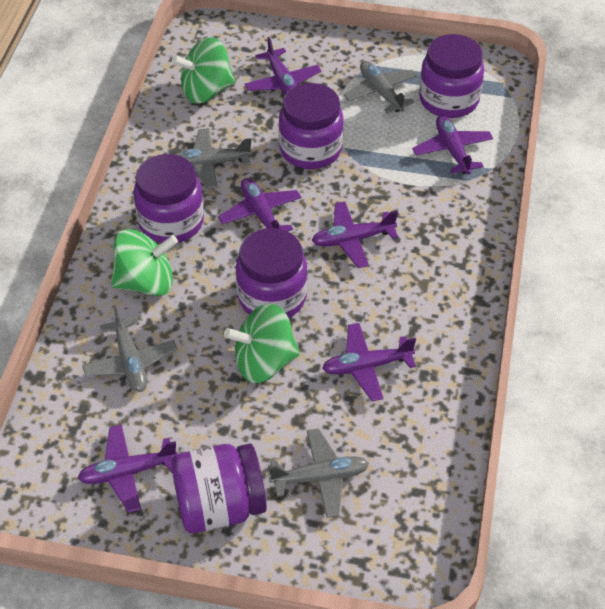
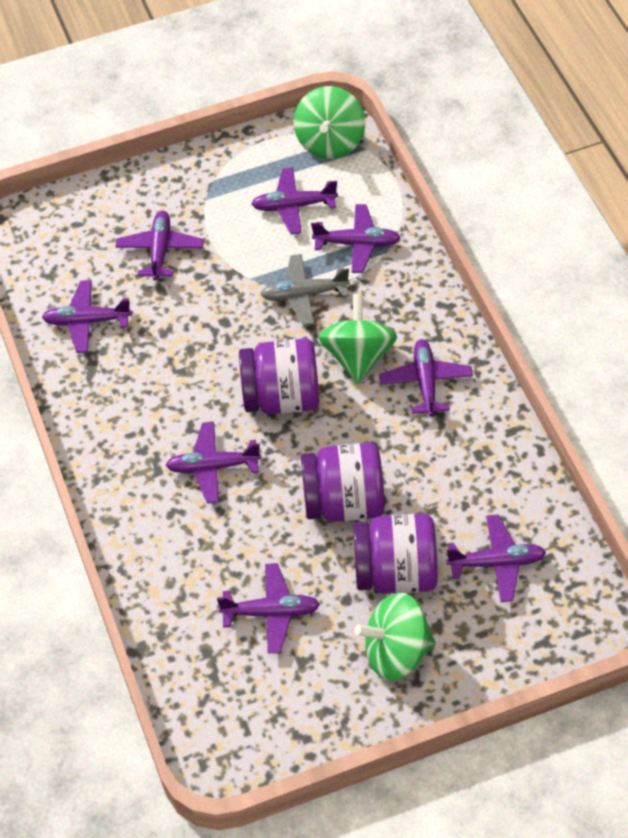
grey plane: [82,306,177,392] [174,128,252,189] [269,428,369,518] [344,61,417,113] = 4 -> [260,254,350,326] = 1
purple jar: [134,154,204,243] [171,444,267,533] [236,228,308,318] [279,83,344,169] [419,34,484,118] = 5 -> [239,338,319,414] [301,443,385,522] [353,514,438,594] = 3
purple plane: [78,425,178,513] [218,178,301,231] [245,37,322,95] [312,201,398,268] [322,323,416,401] [412,115,493,174] = 6 -> [42,280,132,353] [115,210,204,280] [166,422,261,503] [217,563,320,654] [252,168,338,235] [311,204,400,273] [379,339,473,417] [446,514,546,602] = 8

